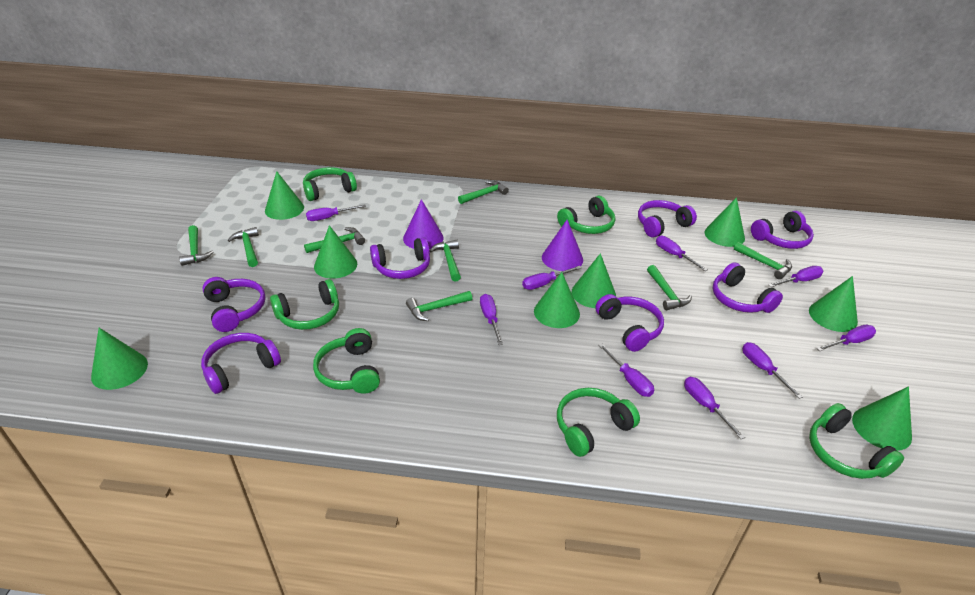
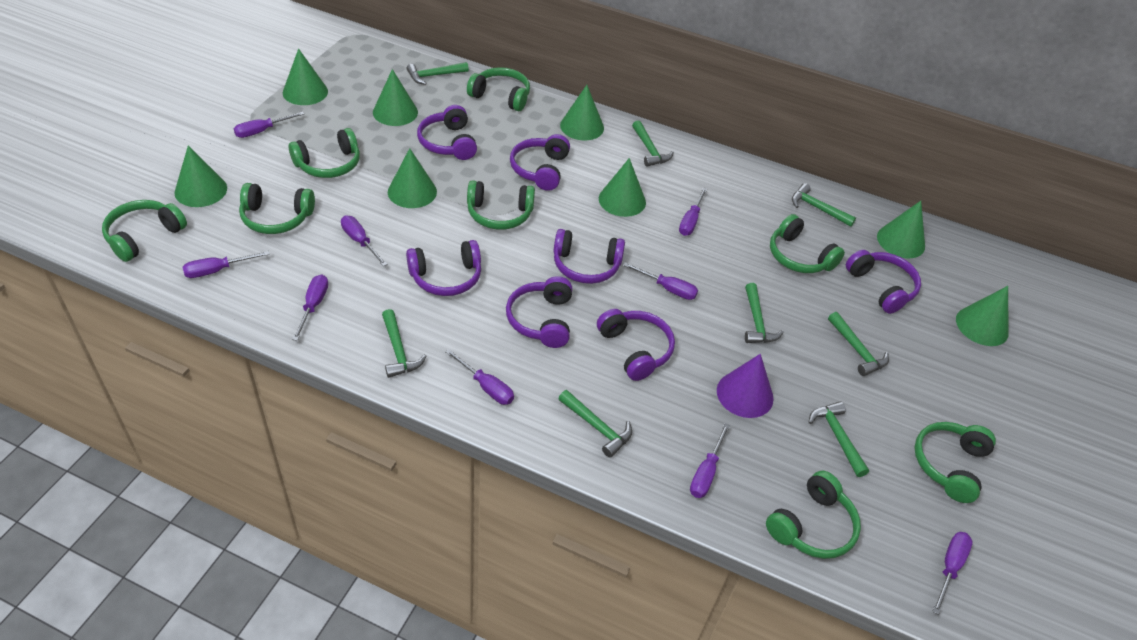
green headphones: [270,279,339,330] [303,167,357,201] [313,328,380,394] [557,196,615,234] [557,388,640,457] [809,403,904,479] = 6 -> [102,200,187,262] [239,183,315,234] [289,128,360,178] [467,67,530,111] [467,180,535,230] [766,471,861,559] [770,214,845,273] [914,422,996,503] = 8
purple cone: [403,199,443,249] [542,220,583,271] = 2 -> [717,354,774,418] = 1

